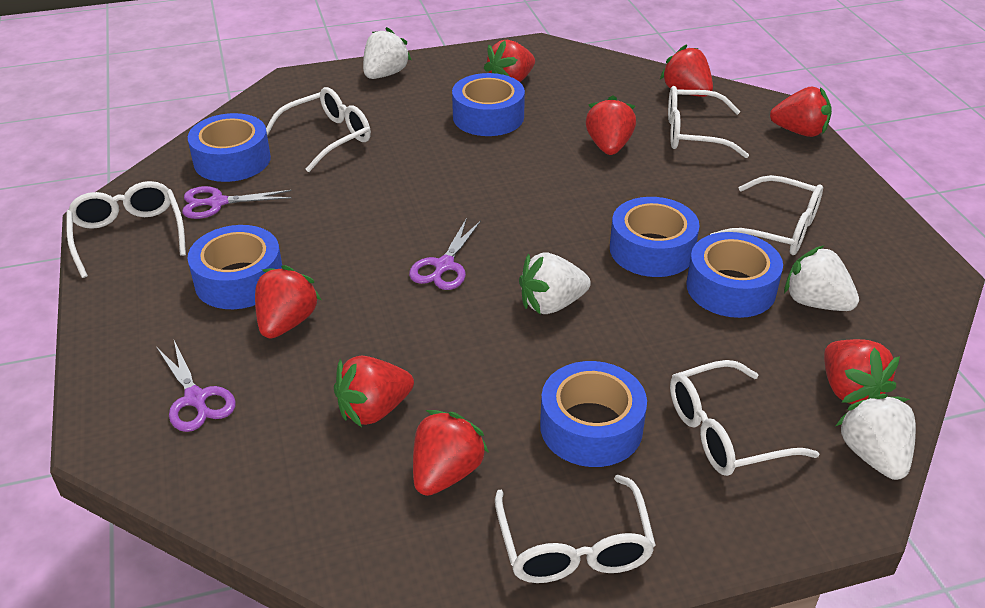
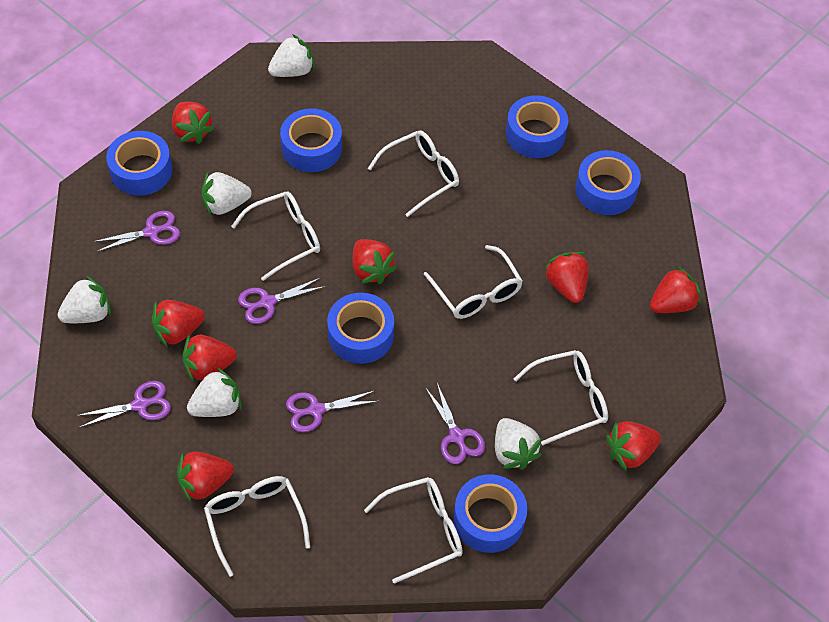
purple scissors: [157,341,236,432] [182,186,292,219] [409,218,481,290] = 3 -> [76,381,171,428] [92,211,180,252] [238,278,326,324] [286,390,378,432] [425,383,485,464] = 5
white strawberry: [363,27,411,79] [519,252,591,314] [784,245,859,311] [836,394,916,480] = 4 -> [58,276,111,323] [187,368,242,417] [201,172,252,215] [268,34,315,77] [495,418,542,470] = 5

